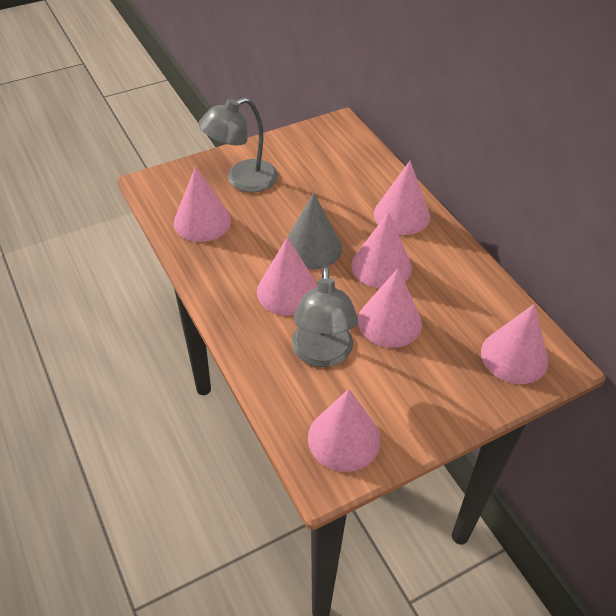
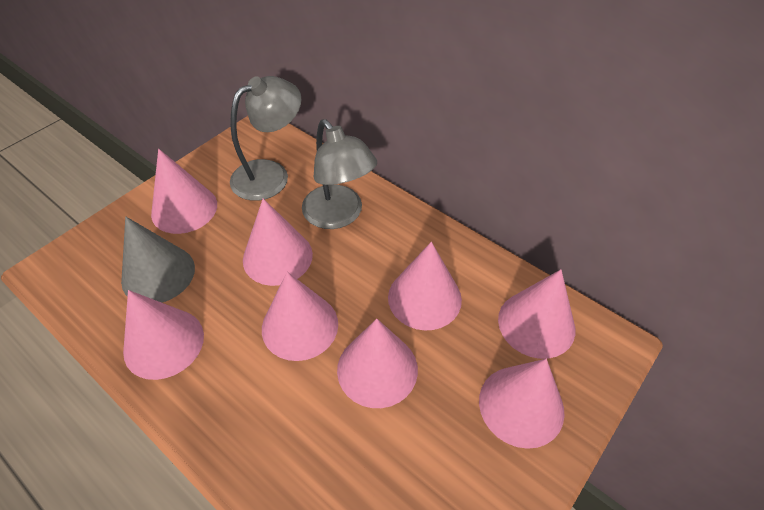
pink cone: [174,167,231,242] [257,237,318,316] [308,389,381,472] [352,212,412,289] [358,269,422,348] [374,161,430,235] [481,304,548,384] = 7 -> [123,290,204,380] [151,149,217,234] [243,199,313,286] [262,272,338,361] [337,319,418,408] [388,242,462,330] [479,359,565,449] [498,270,575,359] = 8

